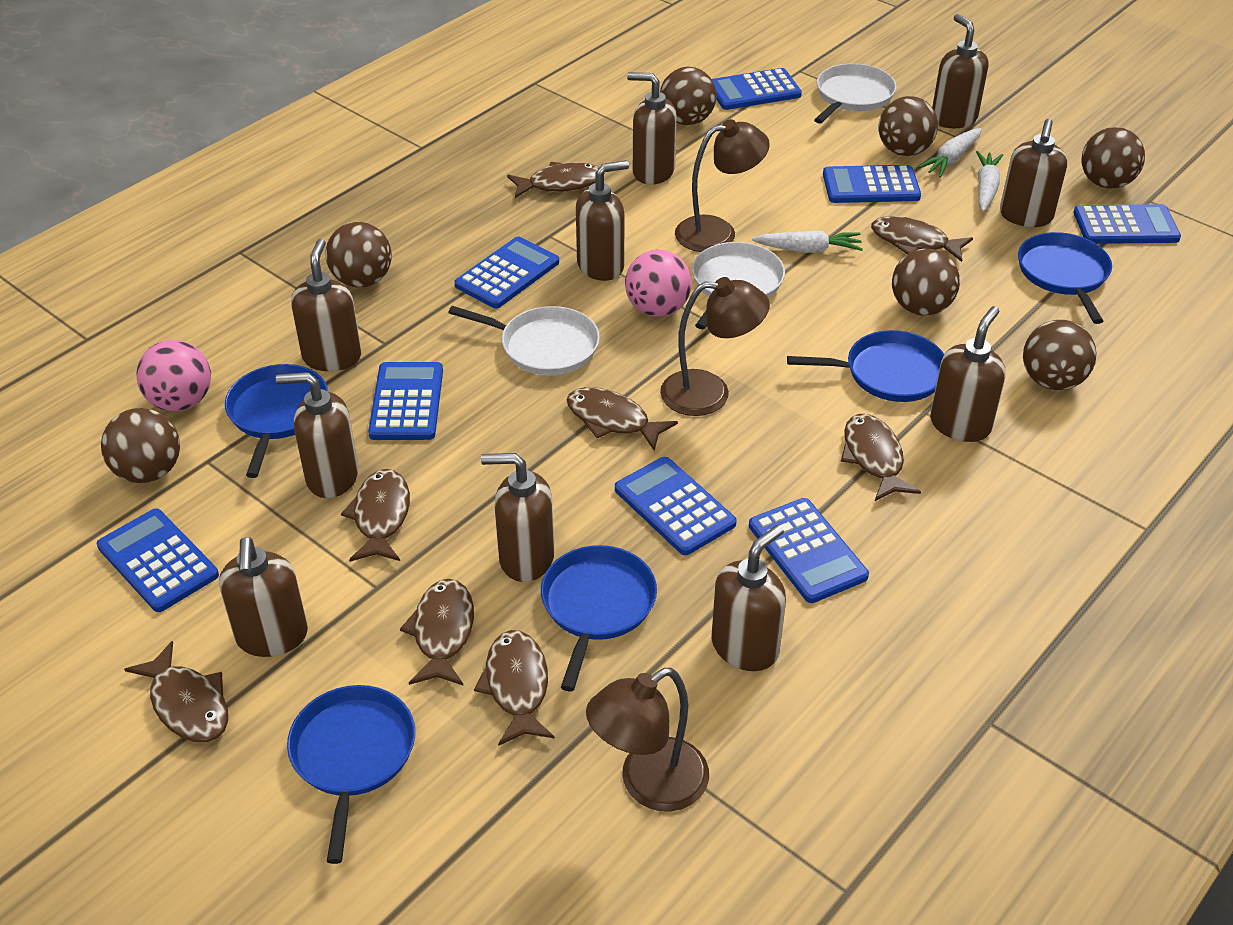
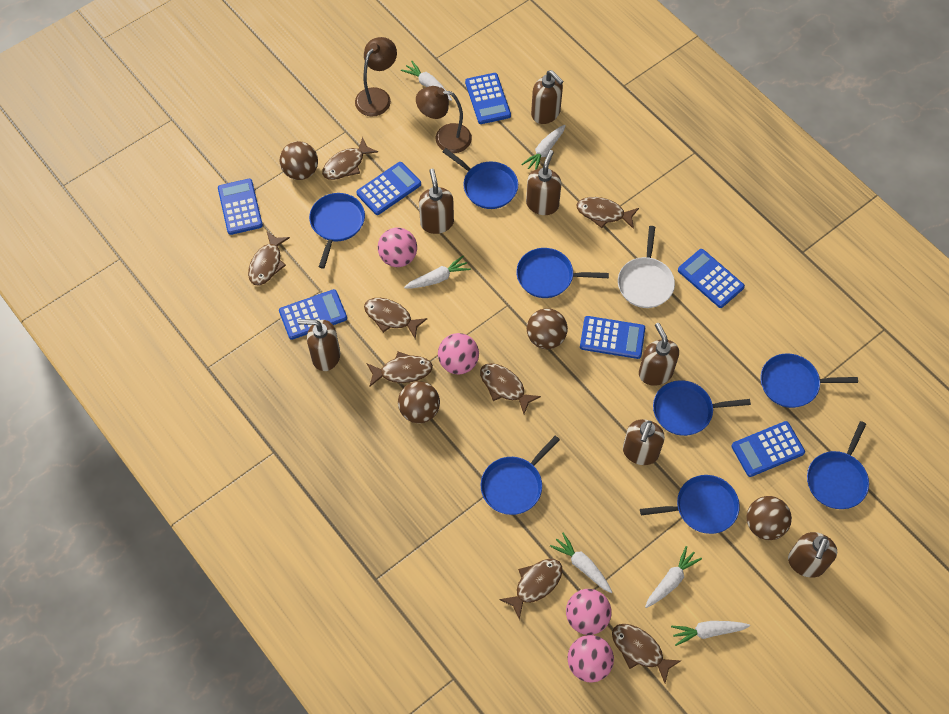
blue calculator: [97,508,219,612] [368,362,443,440] [454,237,559,308] [615,457,737,555] [712,68,802,110] [749,498,869,603] [823,165,921,203] [1073,204,1181,244] = 8 -> [218,179,263,235] [279,289,347,340] [356,162,421,215] [465,73,511,124] [580,316,645,359] [678,249,745,308] [731,421,805,477] = 7
blue pan: [225,364,328,478] [287,685,415,864] [541,545,657,692] [787,330,944,402] [1018,232,1112,324] = 5 -> [309,193,365,269] [443,148,518,209] [481,436,560,515] [516,248,609,298] [640,475,740,534] [653,380,751,436] [761,353,858,408] [807,421,869,509] = 8
brown ball: [101,408,180,483] [326,222,392,288] [660,67,716,125] [878,96,938,156] [892,249,960,316] [1023,320,1097,390] [1082,127,1145,189] = 7 -> [280,141,318,180] [398,381,440,423] [527,308,568,349] [747,496,792,540] = 4
brown lamp: [586,668,709,811] [660,277,770,416] [675,119,770,252] = 3 -> [355,37,397,117] [416,86,472,153] = 2
brown soap dispenser: [219,537,308,657] [276,372,358,498] [291,239,361,372] [481,453,555,582] [576,160,629,281] [627,72,677,185] [712,525,786,671] [930,306,1006,442] [932,14,989,128] [1000,119,1067,227] = 10 -> [298,319,340,371] [419,169,454,234] [526,150,561,215] [531,70,564,124] [623,419,665,465] [639,323,679,386] [788,532,837,578] = 7
pink ball: [136,340,211,411] [625,250,692,317] = 2 -> [378,228,417,267] [438,333,479,375] [566,589,612,635] [567,635,614,682] = 4
white carrot: [752,230,863,253] [918,128,982,178] [976,151,1003,212] = 3 -> [401,61,452,101] [404,256,471,288] [521,125,566,170] [550,533,612,593] [645,546,702,608] [671,621,750,646] = 6
white pan: [448,306,600,376] [692,242,785,329] [814,63,896,124] = 3 -> [618,226,675,308] = 1

